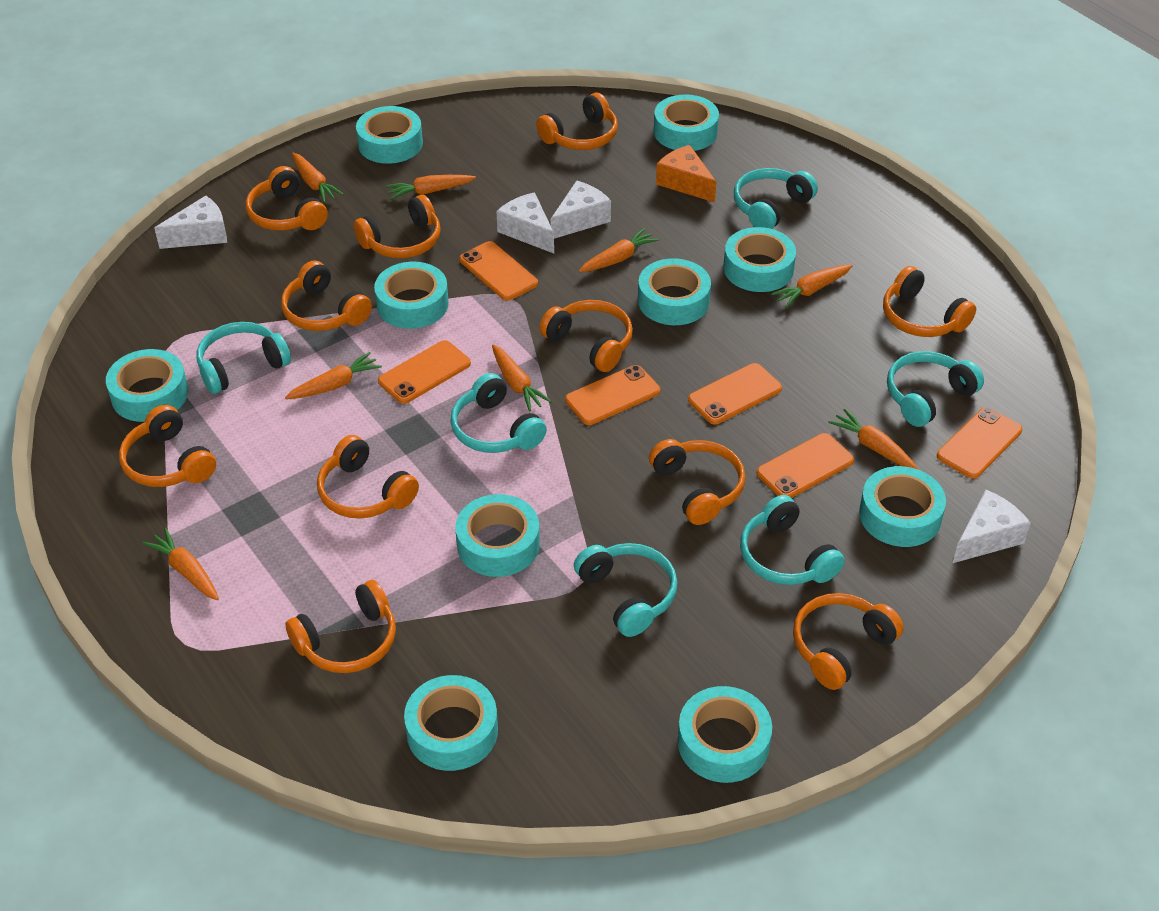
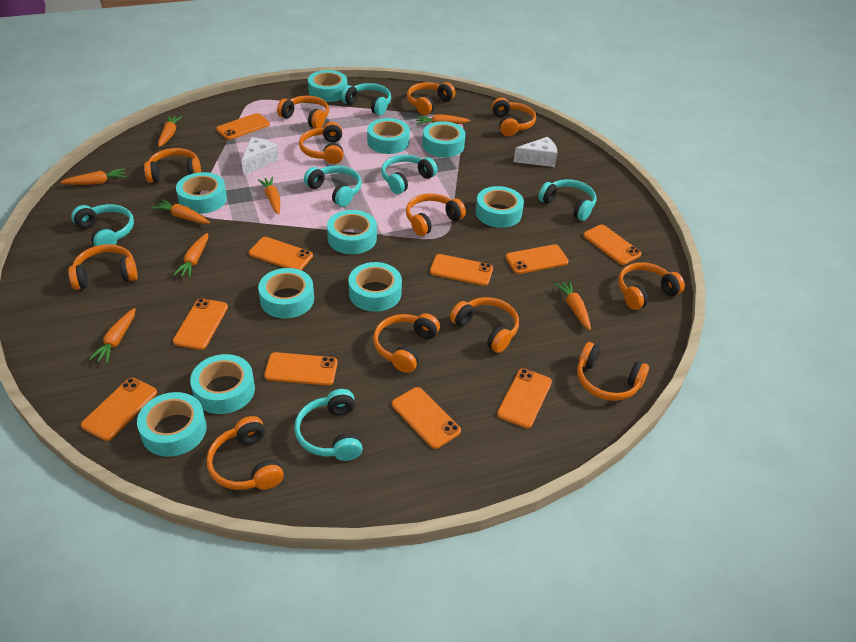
orange cheese: [656,145,716,202] = 1 -> none = 0
orange headphones: [119,405,216,487] [245,166,328,231] [281,260,372,331] [285,580,396,673] [317,435,419,518] [353,195,441,258] [536,92,618,150] [539,300,633,372] [649,439,746,525] [793,593,904,690] [883,266,976,337] = 11 -> [68,244,138,290] [144,148,201,183] [206,416,284,490] [277,96,329,128] [299,122,344,164] [373,313,440,373] [406,193,466,236] [407,82,455,115] [450,297,519,353] [492,98,536,136] [577,342,649,401] [618,262,685,310] = 12
orange phone: [378,340,471,404] [459,241,538,301] [565,365,660,425] [688,363,782,425] [757,433,854,498] [937,407,1022,479] = 6 -> [81,378,157,441] [173,298,228,350] [216,113,270,140] [249,237,313,270] [264,352,338,386] [392,387,461,449] [430,254,493,286] [497,368,552,428] [506,244,569,274] [583,224,641,265] = 10
white cheese: [154,196,227,249] [496,192,554,253] [551,180,611,239] [953,490,1031,563] = 4 -> [242,137,279,175] [514,137,557,167] = 2

